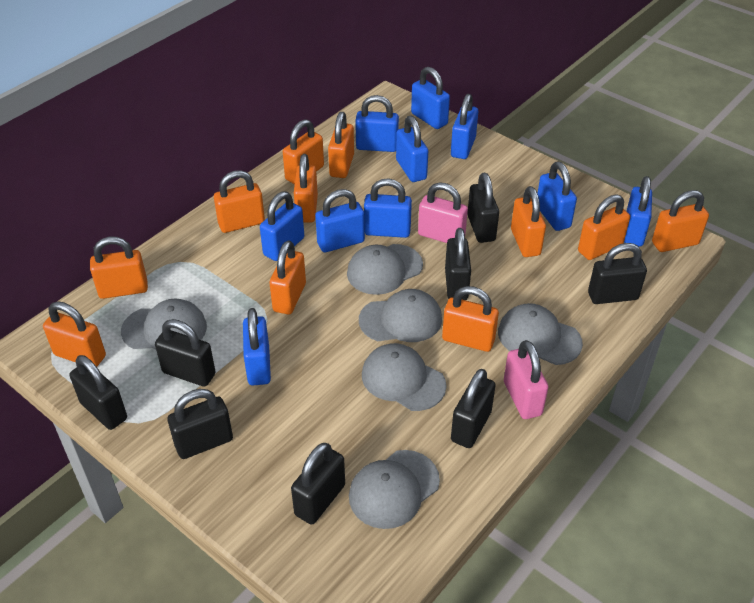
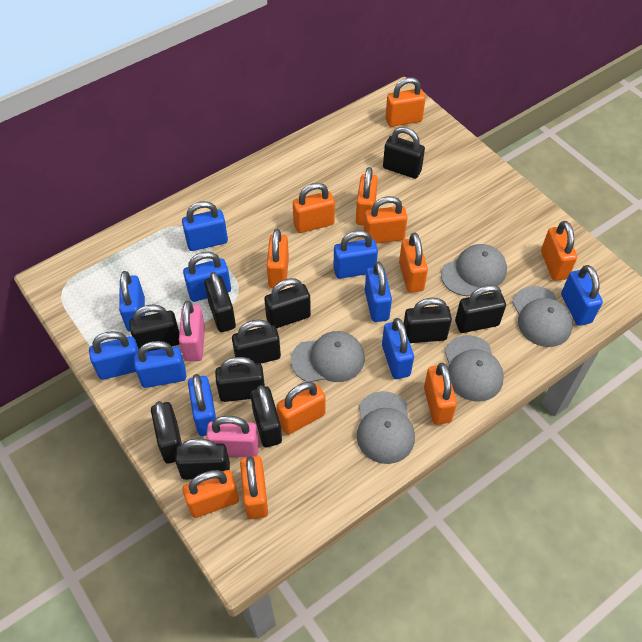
black padlock: [70,355,127,430] [155,319,216,387] [168,389,233,459] [291,443,345,525] [445,228,471,300] [451,369,496,448] [467,173,499,243] [588,243,647,304] = 8 -> [129,304,179,351] [151,401,182,464] [175,438,230,480] [205,272,236,332] [215,357,265,402] [232,320,281,365] [250,385,282,447] [264,278,311,328] [383,127,425,179] [404,298,452,343] [455,285,506,333] = 11
grey cap: [121,299,207,350] [347,244,423,295] [349,450,440,529] [359,289,442,342] [362,343,447,411] [498,303,583,365] = 6 -> [291,331,365,382] [357,391,415,464] [441,244,507,296] [445,335,504,402] [512,286,573,347] = 5

